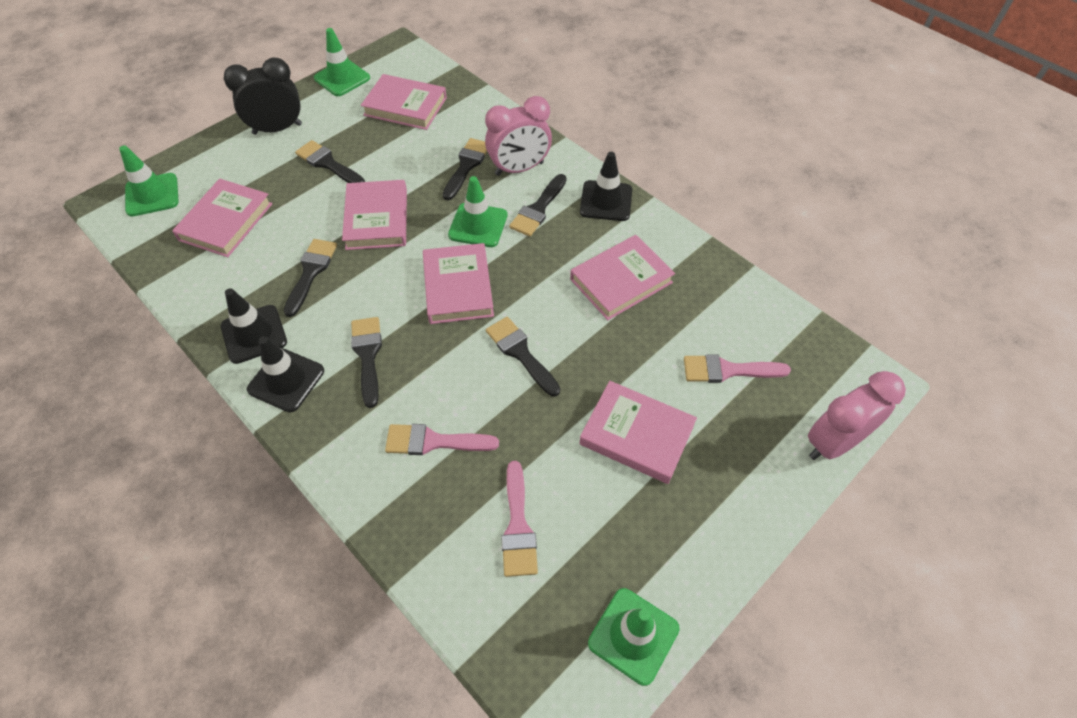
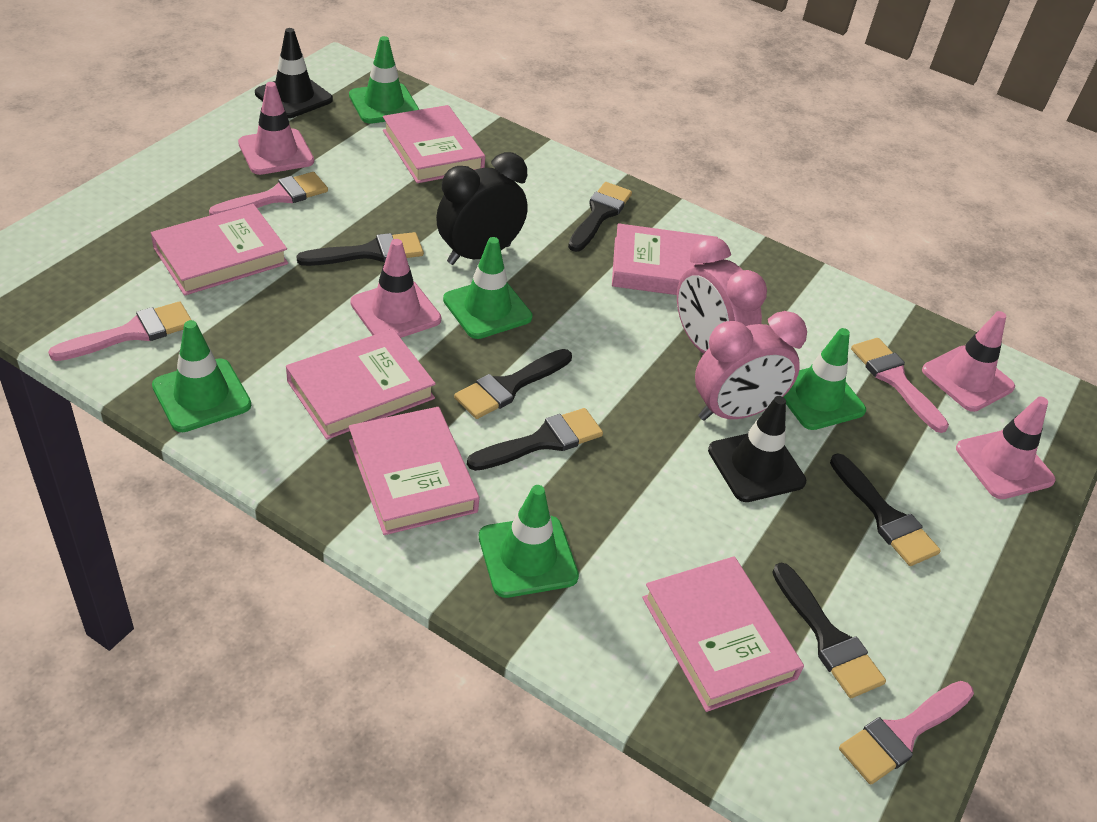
black traffic cone: [221,288,287,364] [247,336,324,412] [580,152,632,221] = 3 -> [255,28,333,118] [708,396,806,502] = 2
green traffic cone: [119,145,179,217] [314,28,370,96] [448,176,507,247] [588,588,680,686] = 4 -> [152,320,251,432] [349,36,419,124] [443,237,533,339] [479,485,579,598] [784,328,866,430] = 5
pink brush: [385,424,499,455] [501,461,538,577] [684,354,791,383] = 3 -> [48,302,191,361] [209,172,328,215] [839,681,974,785] [851,338,949,433] = 4
pink traffic cone: none = 0 -> [238,82,314,175] [351,239,441,338] [922,311,1015,412] [956,396,1056,499] = 4

